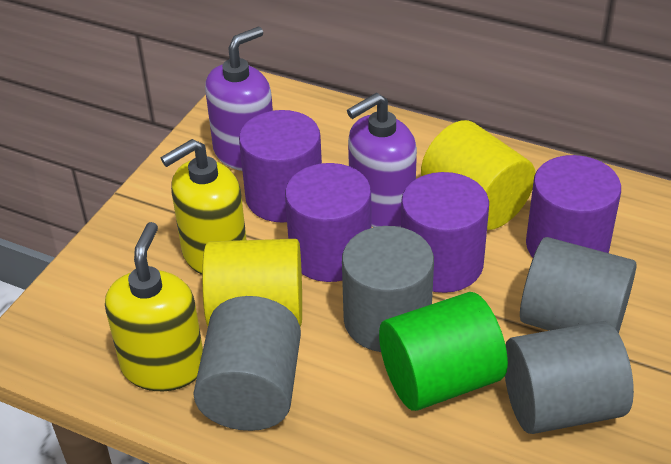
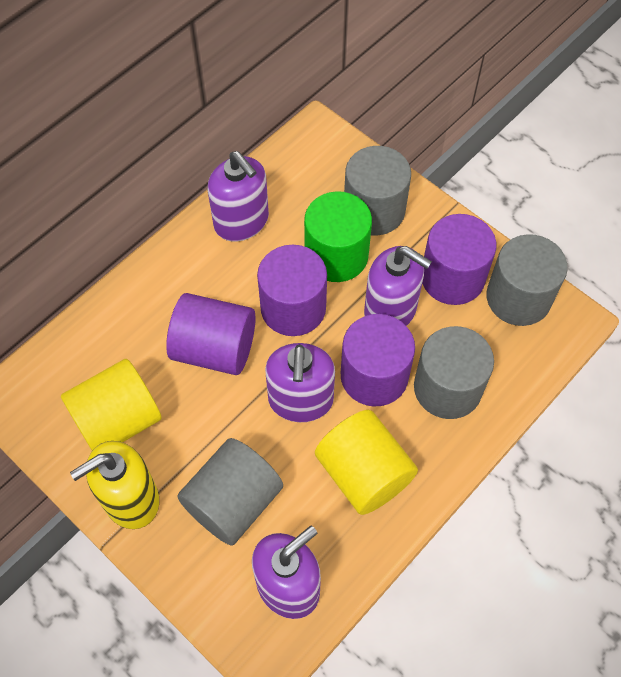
purple soap dispenser: [205,27,273,171] [347,93,417,227] = 2 -> [208,151,269,242] [252,525,321,619] [265,343,335,422] [364,246,432,326] = 4
yellow soap dispenser: [105,222,203,391] [161,139,247,275] = 2 -> [70,441,159,529] = 1

